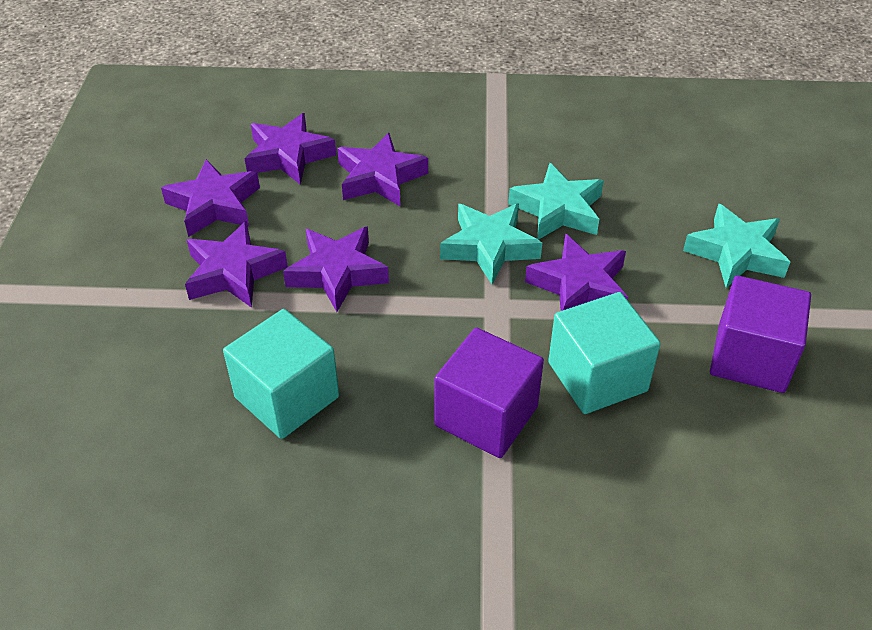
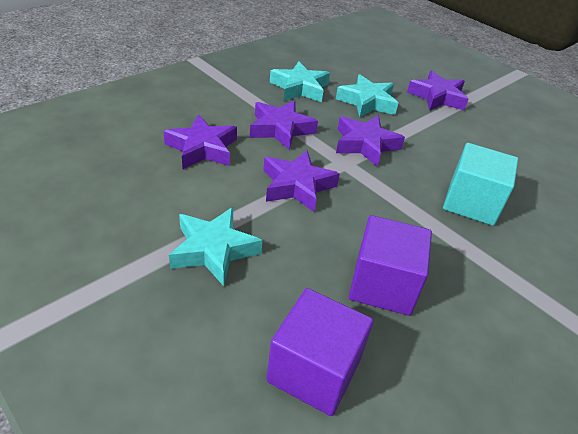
purple star: [161,159,260,237] [185,221,288,308] [245,113,336,185] [283,227,389,312] [337,133,428,207] [525,234,628,311] = 6 -> [164,115,237,169] [250,100,318,150] [263,150,340,212] [336,115,405,167] [407,70,469,111] = 5
turquoise cube: [223,309,339,439] [548,292,661,414] = 2 -> [443,143,518,226] = 1

